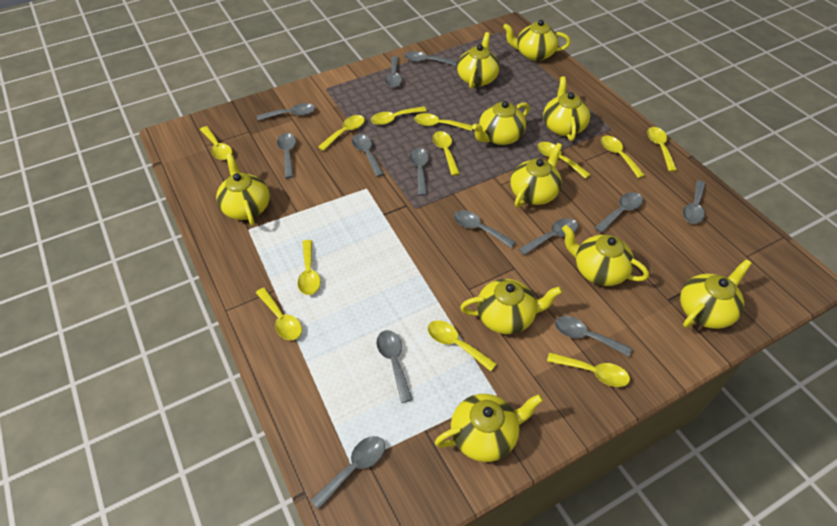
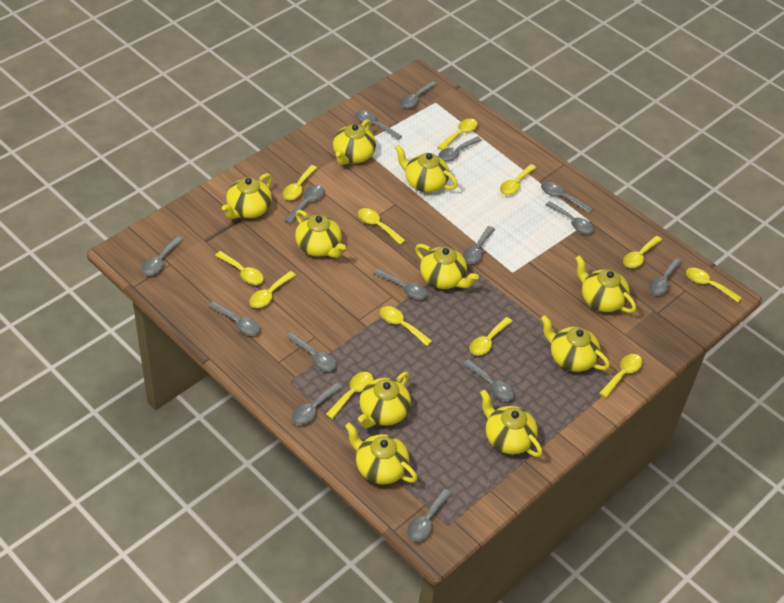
grey spoon: [257,103,315,121] [277,133,296,178] [311,436,385,509] [352,134,384,177] [377,330,413,403] [385,56,402,88] [404,51,457,66] [410,148,429,196] [454,210,516,248] [519,218,578,255] [555,316,632,357] [595,192,643,233] [683,180,706,224] = 13 -> [142,236,183,276] [208,301,260,336] [284,185,324,224] [286,332,336,372] [291,383,342,425] [355,110,402,140] [373,269,427,300] [400,81,437,108] [407,489,452,541] [438,136,482,162] [463,226,495,264] [463,359,514,401] [541,182,593,213] [545,201,594,234] [649,258,682,295] = 15

